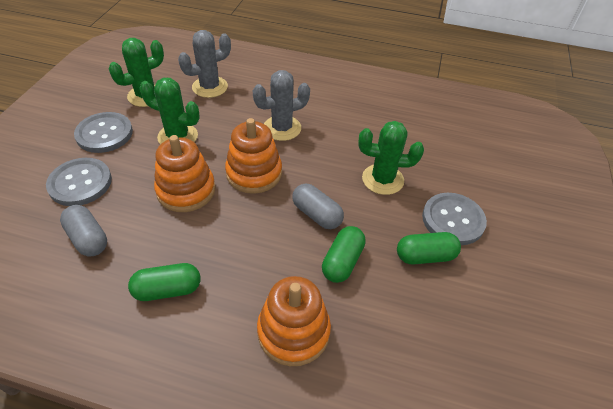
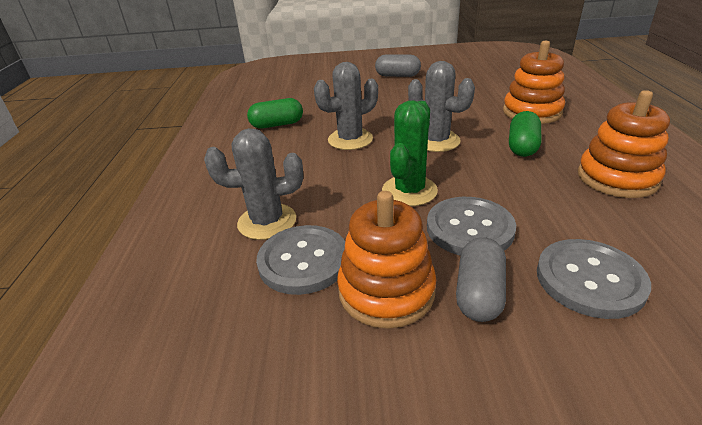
green cactus: [109,38,164,107] [140,78,200,144] [358,121,424,195] = 3 -> [382,100,438,206] = 1
green capsule: [128,263,200,301] [322,226,366,283] [397,232,461,265] = 3 -> [247,98,303,129] [509,111,542,157] = 2
grey cactus: [178,30,231,98] [253,70,310,141] = 2 -> [204,128,303,240] [314,62,378,150] [408,61,475,152] = 3

